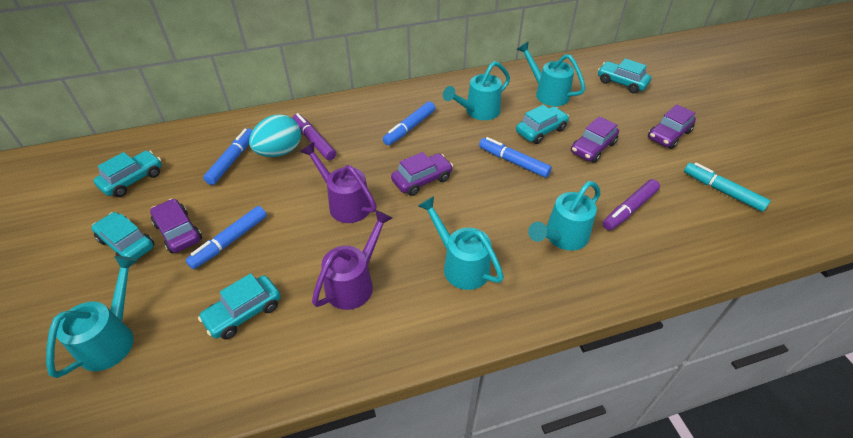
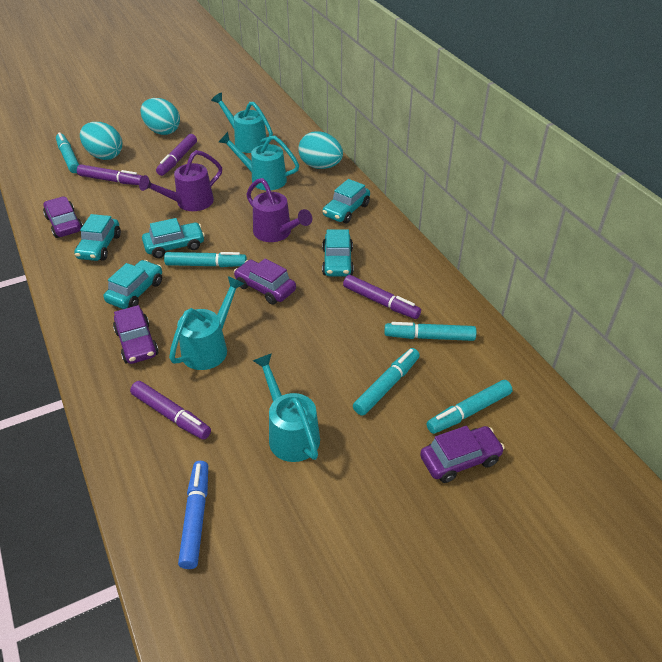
blue marker: [186,206,267,269] [203,129,253,185] [383,101,435,145] [479,137,552,178] = 4 -> [178,461,208,569] = 1
purple marker: [293,113,336,160] [603,179,660,230] = 2 -> [77,164,143,185] [130,381,211,440] [156,134,197,176] [343,275,421,319] = 4
turquoise egg: [249,114,301,157] = 1 -> [80,122,122,160] [140,98,180,135] [298,131,343,169] = 3
turquoise marker: [684,162,771,212] = 1 -> [56,132,79,173] [164,252,247,267] [353,348,420,416] [384,322,477,341] [427,380,513,434] = 5
turquoise watering can: [46,256,138,378] [418,196,504,290] [443,61,510,120] [517,41,585,106] [528,181,600,251] = 5 -> [169,276,245,370] [211,93,273,153] [219,132,299,190] [253,353,320,462] = 4

